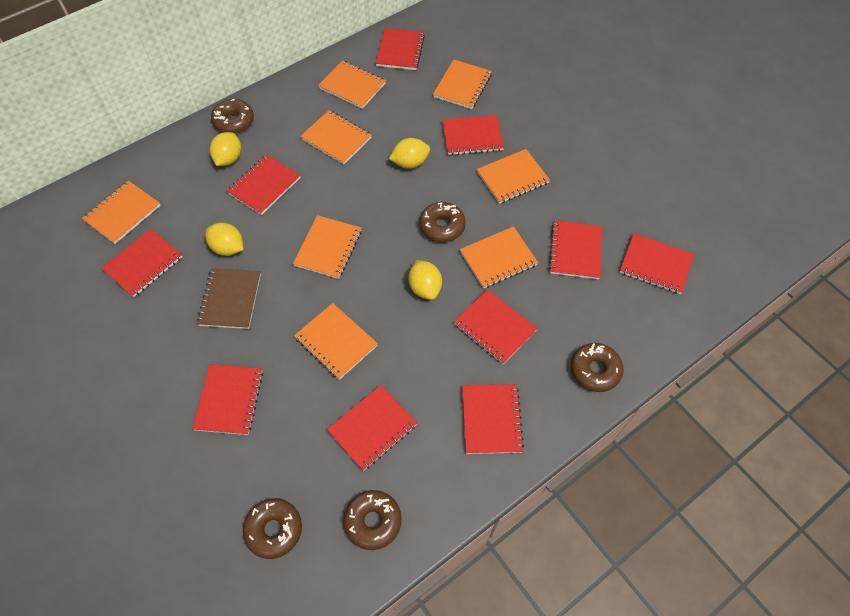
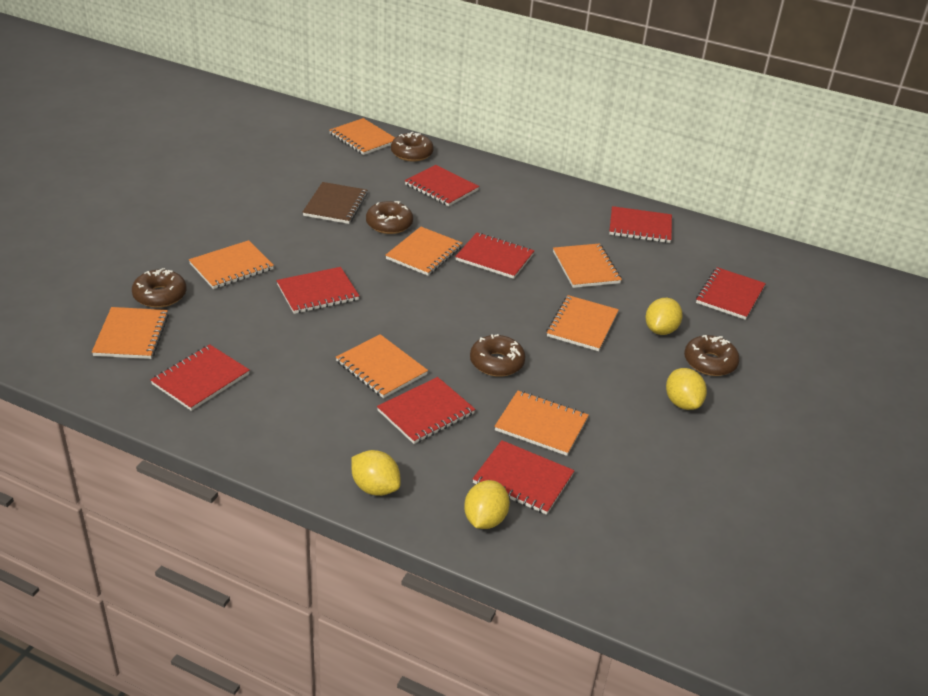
red notebook: [101,229,183,297] [192,364,263,435] [227,154,301,215] [327,385,417,471] [376,28,425,70] [442,115,504,155] [454,289,537,364] [462,384,524,454] [549,220,602,279] [620,233,694,294] = 10 -> [151,344,250,411] [276,267,359,314] [377,377,475,444] [405,165,479,206] [455,233,534,279] [473,440,575,515] [609,206,672,243] [696,267,766,320] = 8

